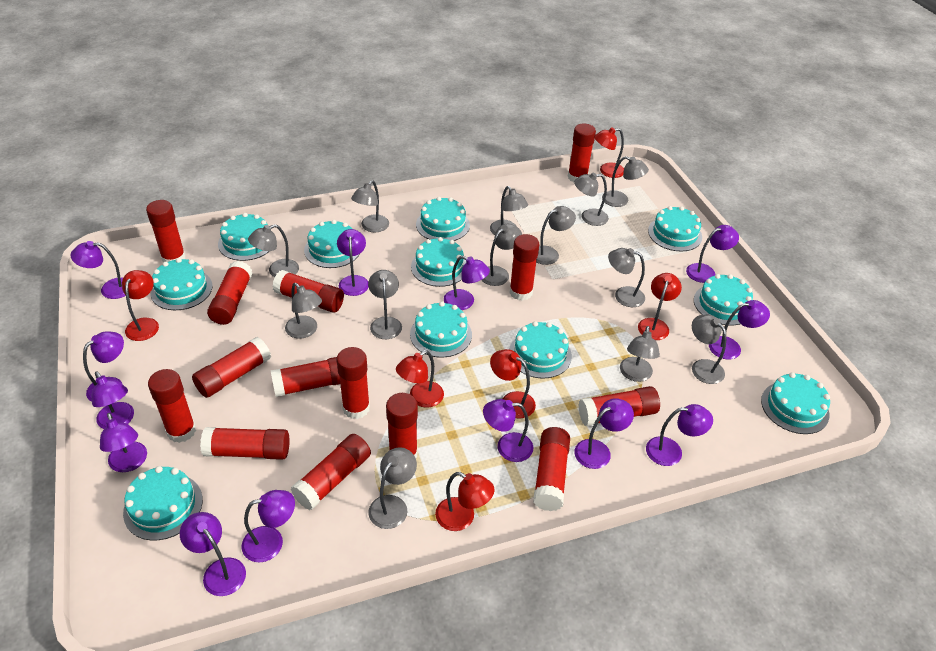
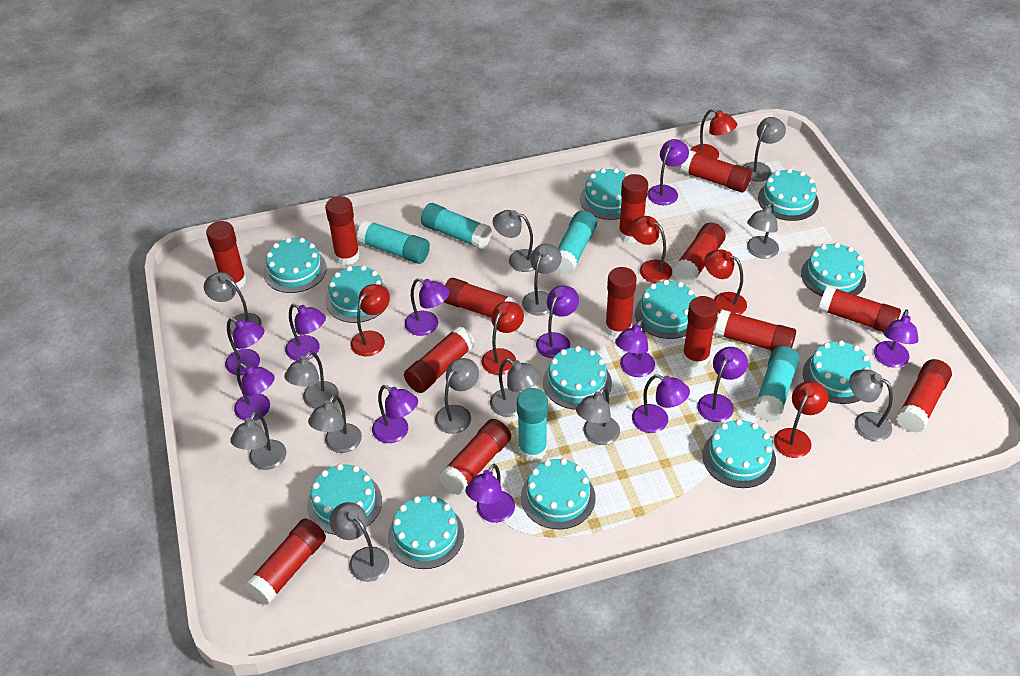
purple lamp: [70,241,126,299] [83,332,124,402] [92,372,134,429] [100,413,147,472] [180,512,246,596] [242,490,295,563] [337,229,369,296] [444,256,490,310] [483,399,533,462] [574,398,634,469] [646,404,713,466] [686,225,739,283] [709,300,770,359] = 13 -> [225,318,265,375] [234,363,275,421] [285,304,326,361] [372,385,418,443] [405,278,450,336] [465,464,515,523] [536,286,579,358] [615,319,655,377] [632,374,690,433] [647,139,689,205] [697,347,748,422] [874,309,919,368] = 12
turquoise cake: [123,466,203,540] [150,258,213,310] [218,213,270,261] [304,220,359,268] [410,302,472,358] [411,237,466,287] [416,197,470,241] [509,321,572,379] [648,206,702,251] [694,274,753,325] [761,372,830,434] = 11 -> [263,238,327,293] [307,464,382,535] [325,265,390,323] [388,496,464,569] [521,458,595,529] [543,346,612,410] [580,168,630,220] [635,280,696,339] [702,419,776,488] [758,168,819,221] [801,243,866,297] [803,340,871,404] = 12
turquoise glue stick: none = 0 -> [357,220,430,264] [421,203,492,249] [517,388,548,461] [555,211,597,275] [754,346,800,422] = 5

